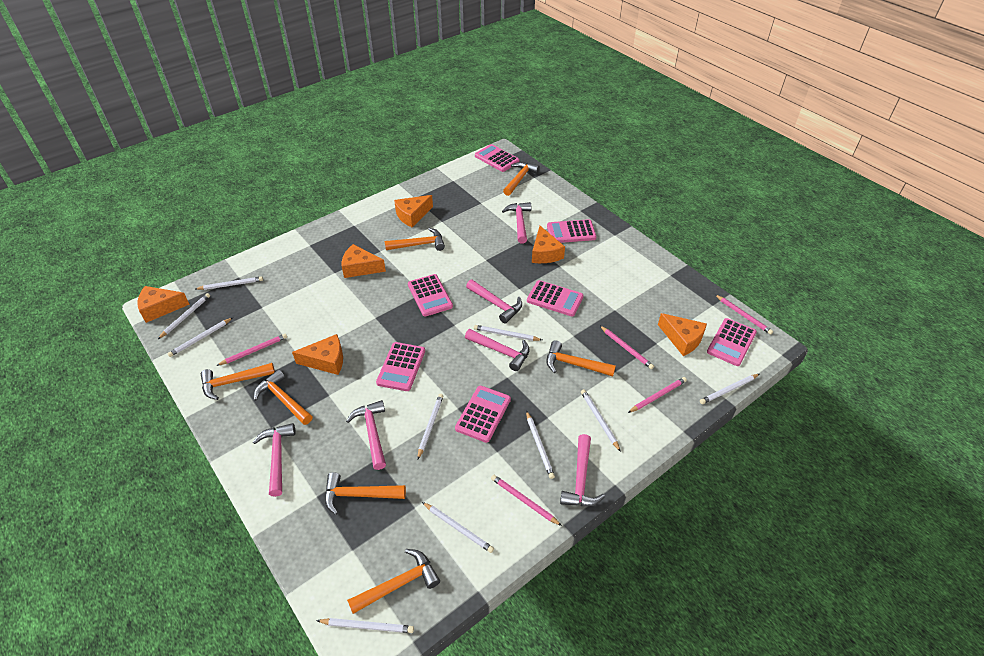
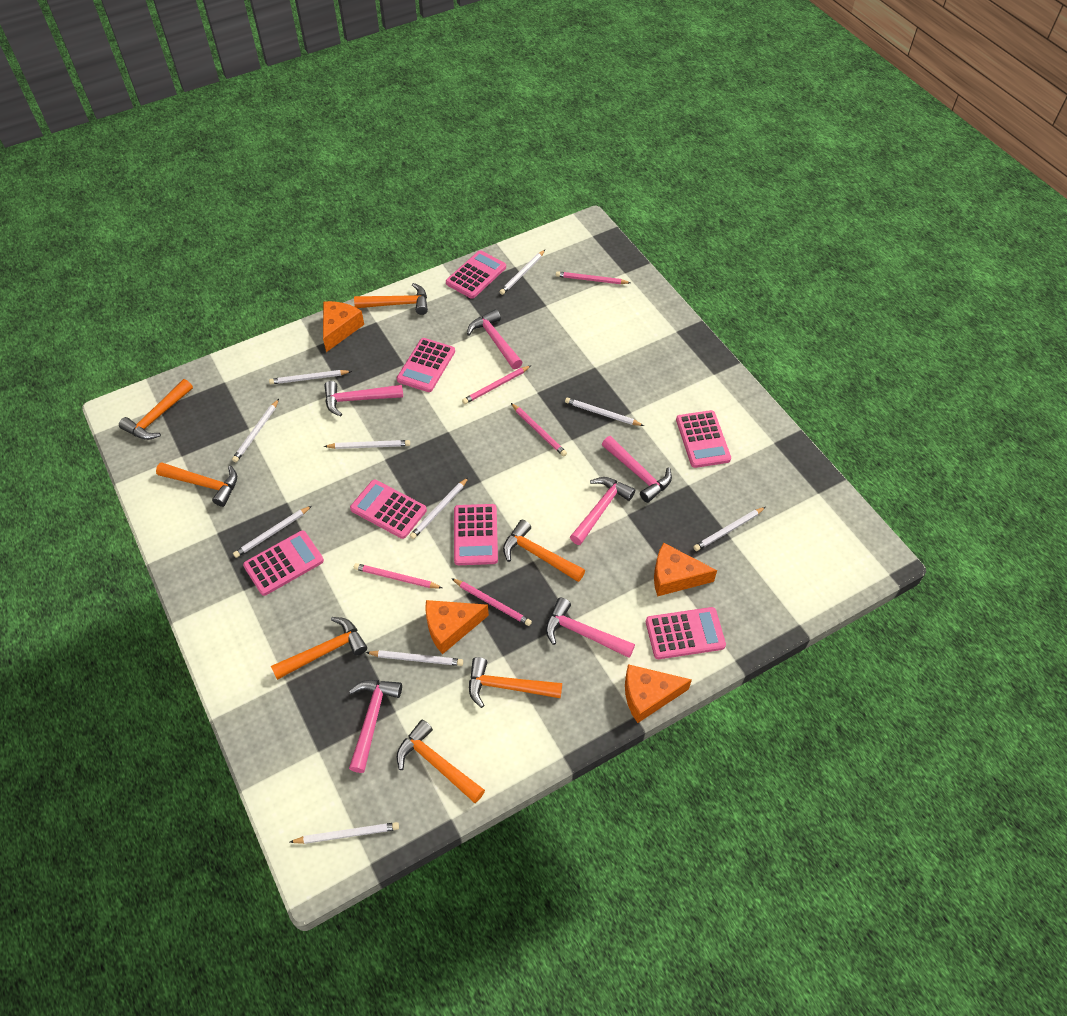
orange cheese: [137,286,190,323] [292,334,343,375] [342,244,386,278] [394,195,433,227] [532,226,565,263] [658,313,707,356] = 6 -> [323,301,364,352] [425,600,489,654] [625,664,692,723] [654,543,717,597] = 4

